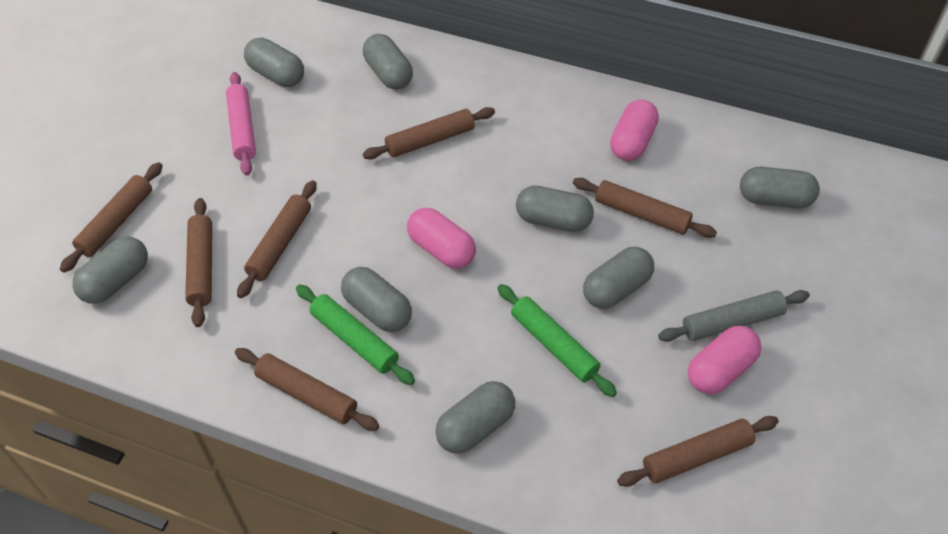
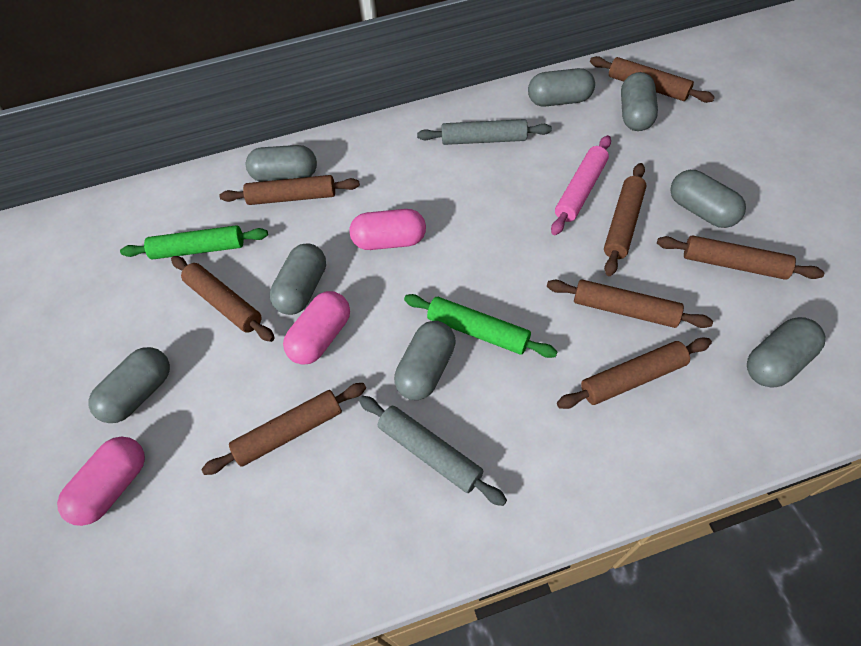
brown rolling pin: [60,162,163,273] [185,198,212,327] [235,348,379,431] [237,180,317,298] [363,107,495,159] [573,178,717,238] [617,416,779,487] = 7 -> [171,256,275,342] [201,383,366,475] [219,175,360,205] [547,279,713,328] [557,338,712,409] [590,56,715,103] [604,163,647,276] [657,235,824,280] = 8
grey rolling pin: [658,290,810,342] = 1 -> [359,396,507,506] [417,119,552,145] = 2

